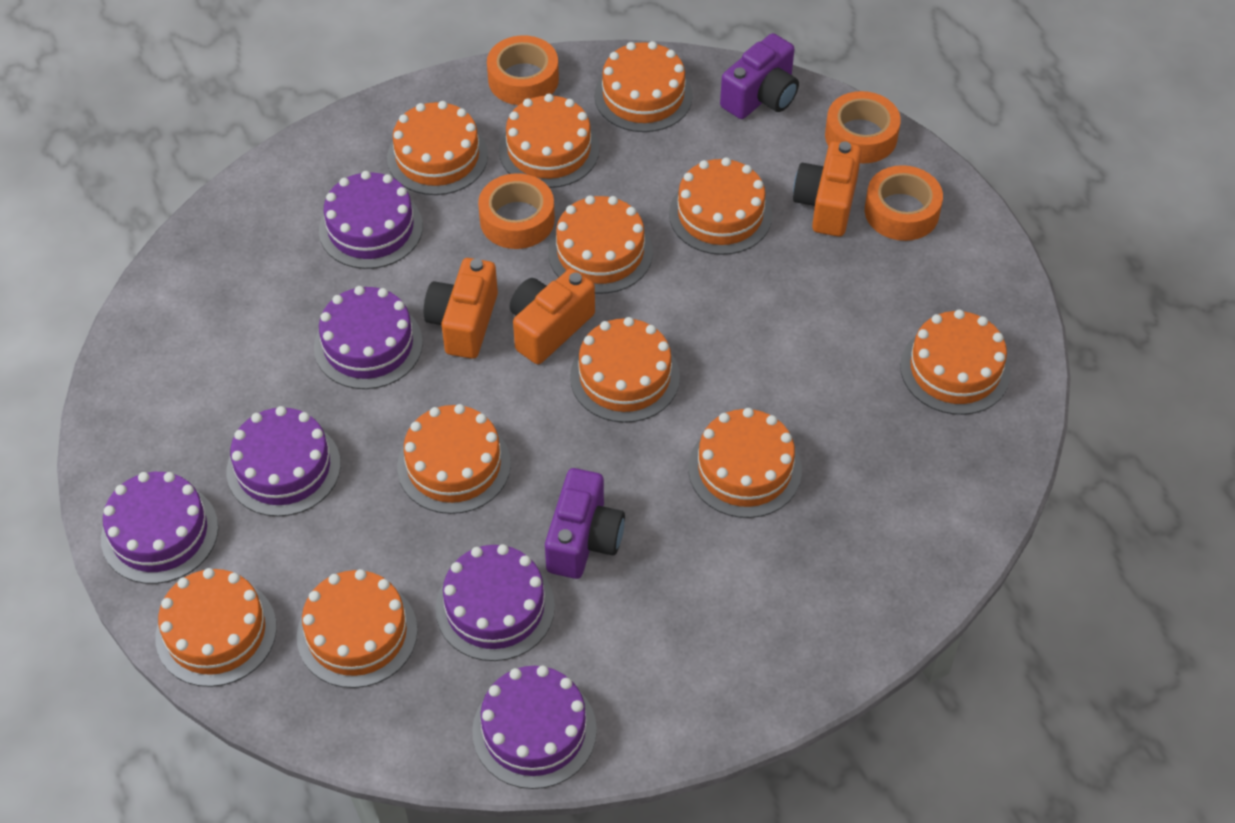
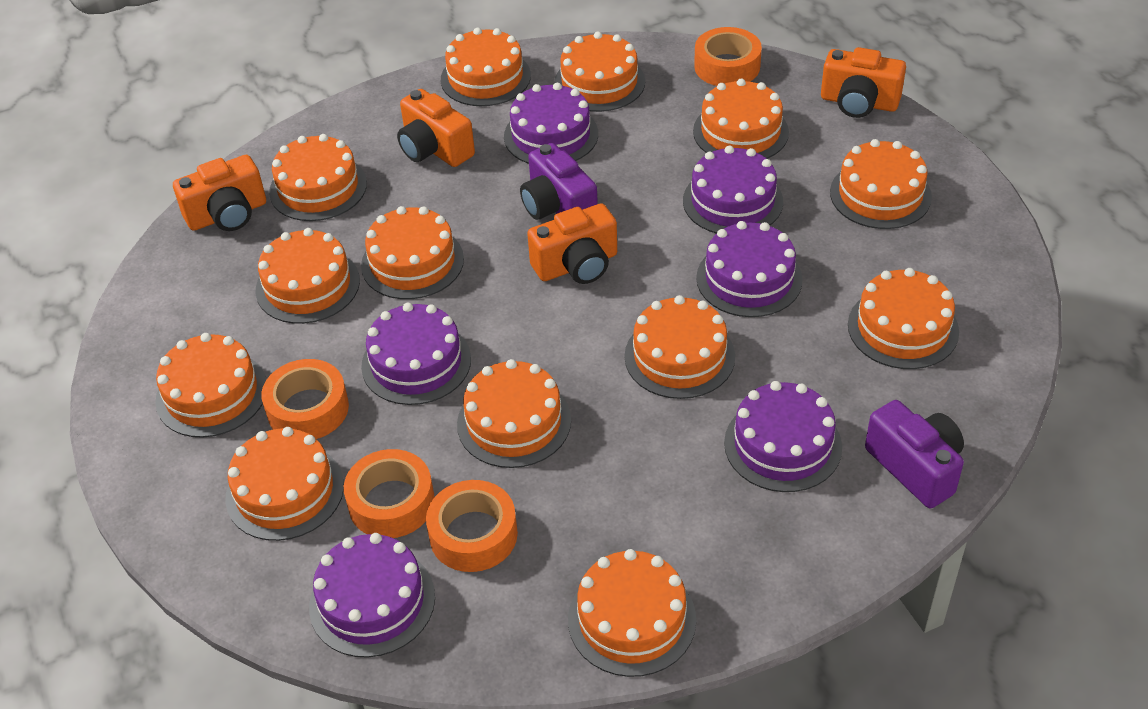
orange cake: [155,568,277,687] [297,569,418,688] [387,101,488,195] [397,404,511,514] [499,94,599,188] [548,195,653,294] [570,317,680,423] [594,41,693,132] [669,157,772,255] [688,408,802,518] [900,309,1011,415] = 11 -> [155,333,267,438] [225,427,344,541] [256,228,360,324] [269,134,367,221] [361,206,464,299] [441,28,531,106] [457,359,571,468] [554,32,645,112] [568,549,696,677] [624,295,735,399] [693,79,789,159] [830,139,932,229] [848,268,959,369] = 13
orange camera: [424,258,498,359] [510,268,595,364] [793,141,862,237] = 3 -> [173,155,266,231] [397,89,475,167] [527,203,617,284] [821,47,906,118] = 4

